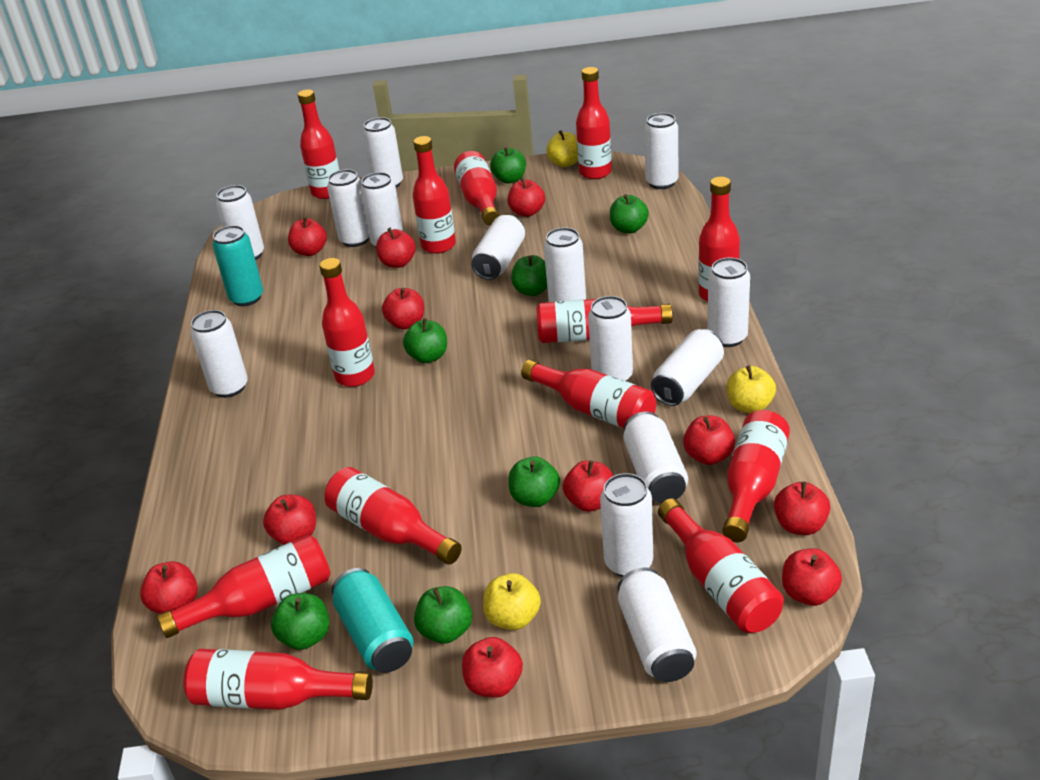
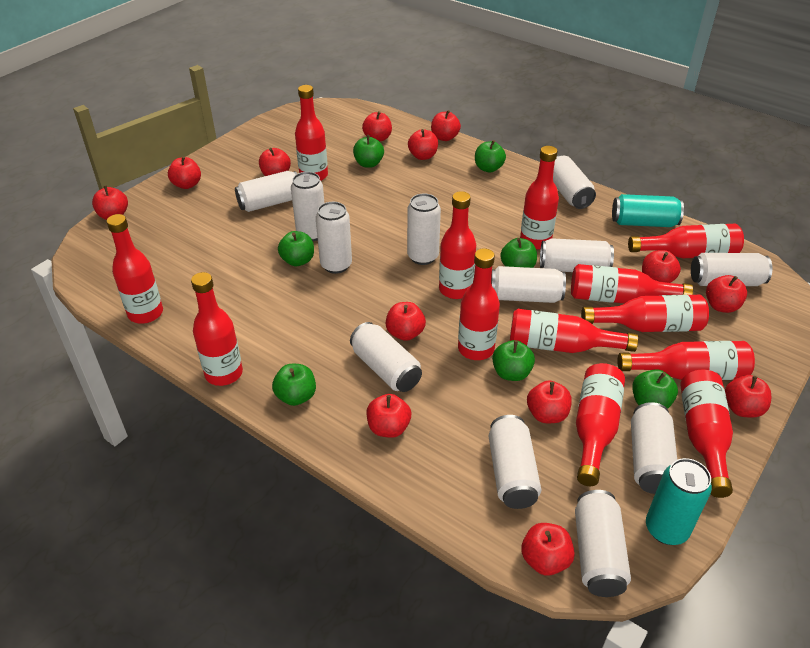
red apple: [140,561,198,614] [263,495,316,545] [288,217,327,256] [376,228,416,268] [382,288,424,330] [462,637,523,698] [508,177,545,217] [563,460,613,512] [683,416,735,465] [774,482,830,535] [782,548,842,606] = 11 -> [92,185,128,220] [168,156,201,189] [259,148,291,176] [362,111,392,142] [367,394,411,438] [386,302,426,341] [408,129,438,160] [431,110,461,141] [521,523,575,576] [527,380,572,423] [642,250,681,283] [706,275,747,313] [725,375,771,418] = 13
white can: [191,310,248,398] [216,185,264,260] [327,169,369,247] [360,172,403,247] [363,117,403,188] [471,215,525,280] [544,227,586,302] [588,296,633,381] [600,473,653,577] [618,567,697,682] [623,412,688,503] [644,113,678,189] [651,329,724,406] [708,257,750,347] = 14 -> [235,171,298,212] [291,172,324,241] [316,202,352,274] [350,322,422,392] [407,194,441,265] [489,415,541,509] [491,266,566,303] [540,238,614,272] [553,156,596,209] [575,490,631,597] [631,402,677,494] [691,253,773,286] = 12
yellow apple: [483,573,541,630] [546,130,578,167] [727,365,776,413] = 3 -> none = 0

